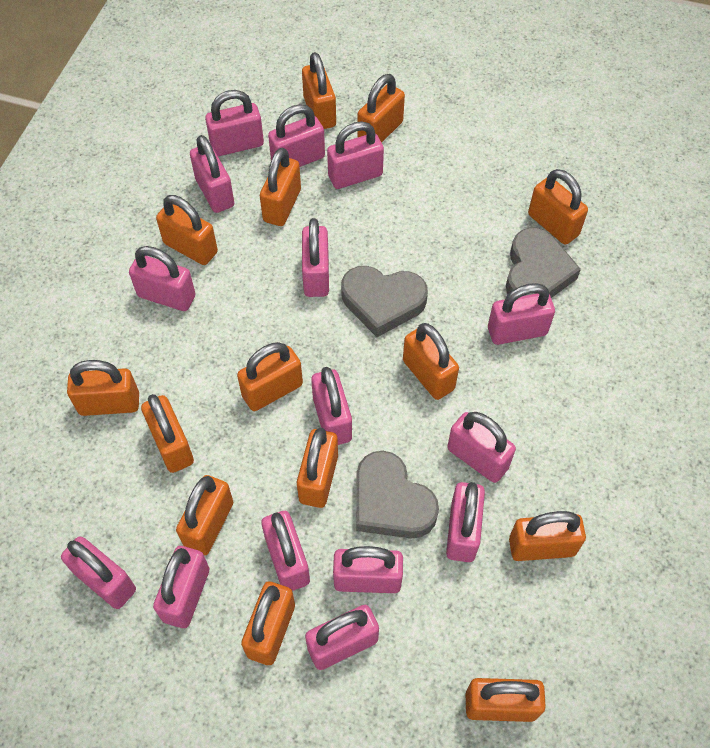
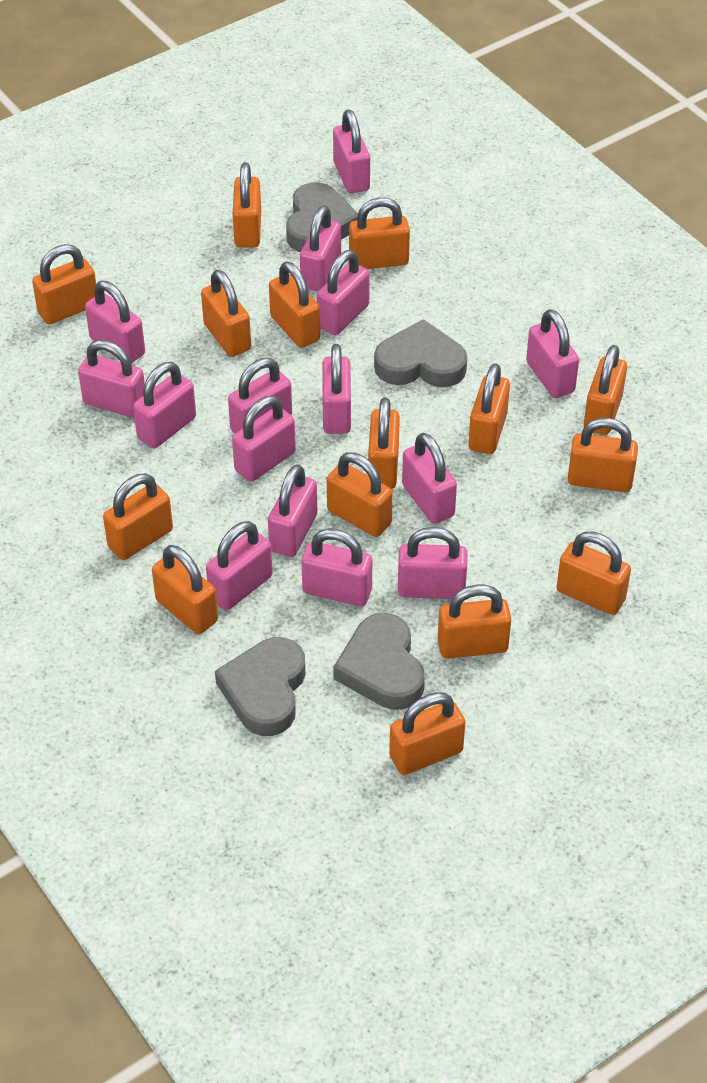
grey heart: [341,266,428,337] [356,451,439,539] [506,228,581,298] = 3 -> [215,637,306,736] [286,182,358,252] [333,613,425,710] [374,319,467,387] = 4
orange padlock: [67,360,139,416] [141,394,194,473] [156,195,218,265] [176,475,233,555] [237,342,303,411] [241,581,295,665] [260,148,301,226] [297,428,338,508] [302,52,336,129] [358,74,405,143] [403,323,459,400] [466,678,546,722] [509,511,586,561] [528,169,588,245] = 14 -> [32,244,96,324] [103,474,173,560] [152,545,218,634] [201,270,251,357] [233,163,261,248] [269,262,320,348] [327,452,393,537] [349,197,410,269] [368,398,400,489] [389,692,465,775] [438,584,511,659] [468,363,510,454] [557,532,631,615] [568,418,638,492] [584,345,627,435] = 15

